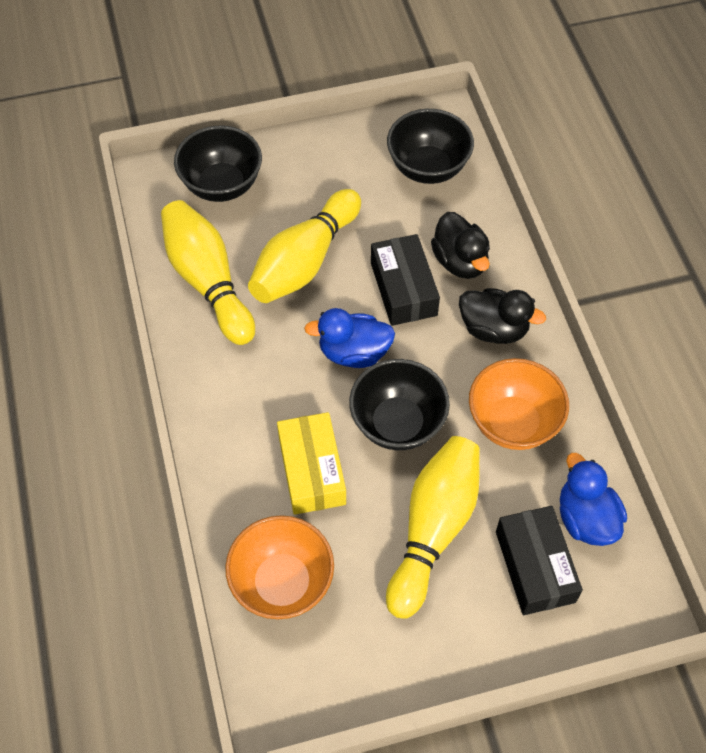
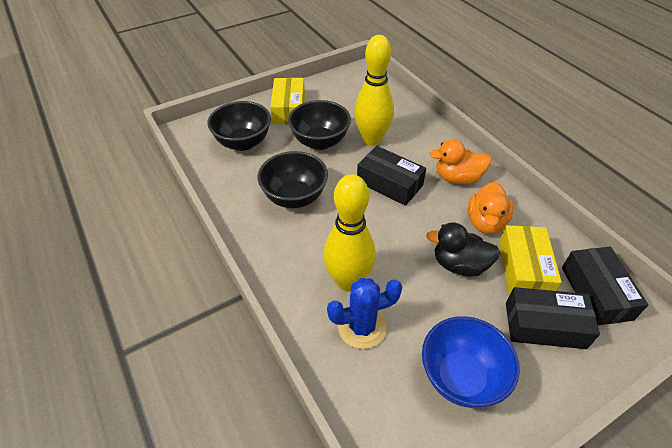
black box: [371,234,440,326] [496,506,583,615] = 2 -> [357,146,426,206] [506,287,600,349] [562,247,648,325] = 3
black duck: [431,212,490,279] [459,288,546,344] = 2 -> [426,222,500,277] = 1
blue bowl: none = 0 -> [422,316,520,408] = 1
blue cactus: none = 0 -> [327,278,402,349] = 1
blue duck: [304,308,395,368] [560,453,627,546] = 2 -> none = 0
orange bowl: [225,515,334,619] [469,358,569,450] = 2 -> none = 0
orange duck: none = 0 -> [430,139,491,184] [468,182,513,234] = 2
yellow bowling pin: [161,200,255,345] [248,189,361,303] [386,436,480,619] = 3 -> [323,174,376,292] [354,35,394,146] = 2
yellow box: [277,412,346,515] = 1 -> [270,78,305,124] [499,225,562,296] = 2

